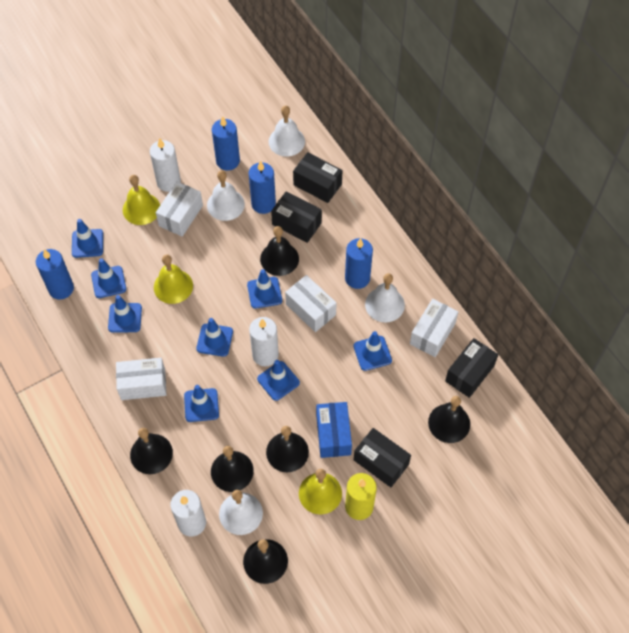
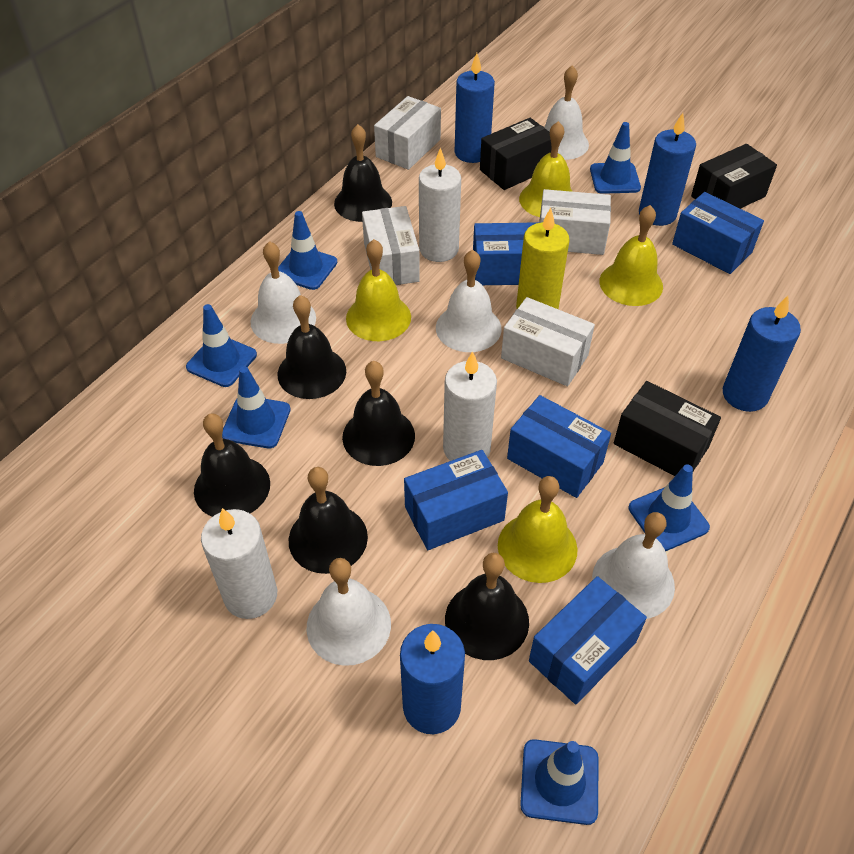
black box: [271,191,322,243] [293,152,343,203] [354,428,411,487] [445,338,498,398] = 4 -> [480,118,552,190] [614,381,721,476] [691,144,777,209] = 3
blue box: [316,402,352,458] = 1 -> [404,450,508,550] [473,222,541,285] [507,395,611,498] [529,576,647,704] [672,192,764,274] = 5
blue traffic cone: [72,219,103,258] [91,258,126,298] [108,295,142,333] [184,385,219,422] [196,318,233,357] [247,269,282,309] [257,360,300,401] [353,331,392,371] = 8 -> [186,304,257,387] [222,366,290,448] [278,211,337,290] [520,739,599,825] [590,122,641,194] [629,464,710,551] = 6
white bell: [207,170,245,221] [219,490,263,535] [269,105,305,157] [365,273,405,323] = 4 -> [250,241,316,344] [306,558,391,666] [436,250,502,352] [545,65,589,160] [592,512,675,619] = 5
yellow bell: [123,175,160,225] [154,254,193,304] [299,469,342,514] = 3 -> [346,239,411,341] [498,476,577,583] [519,121,573,217] [599,205,663,306] = 4

